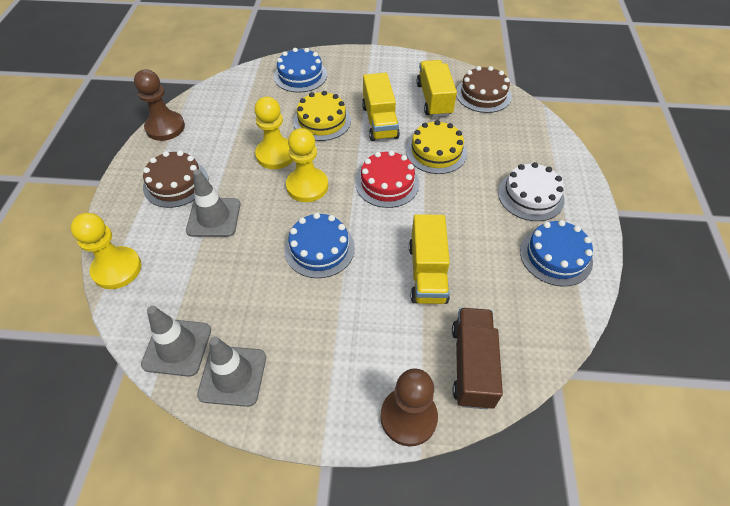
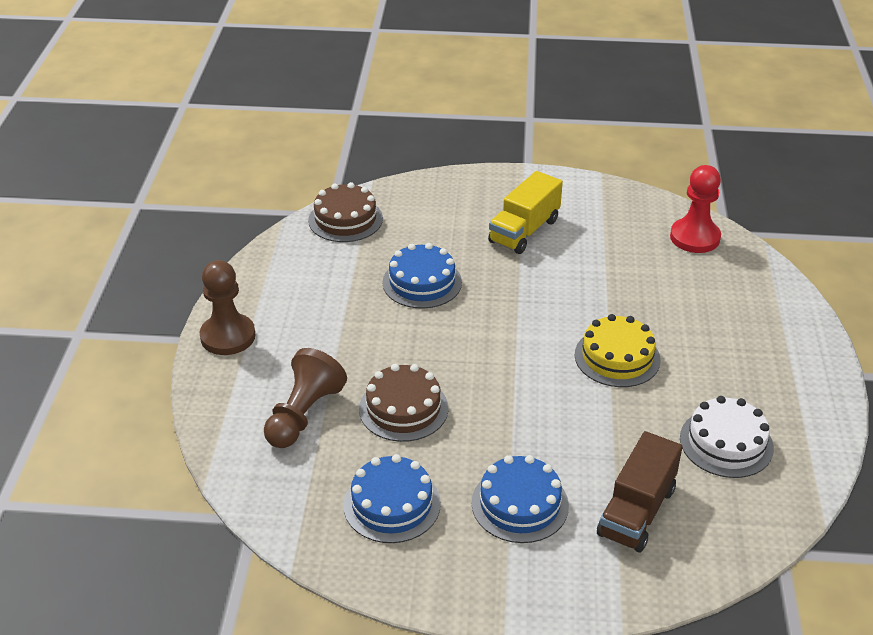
grey traffic cone: [141,306,211,377] [186,169,240,237] [197,336,266,407] = 3 -> none = 0
red cake: [355,150,419,208] = 1 -> none = 0
red pawn: none = 0 -> [670,165,721,253] = 1
yellow cake: [293,91,351,141] [406,120,467,174] = 2 -> [574,314,661,387] = 1
yellow pawn: [71,213,142,289] [254,97,293,169] [286,128,328,202] = 3 -> none = 0
yellow truck: [362,73,400,141] [409,214,450,304] [417,60,457,117] = 3 -> [488,171,563,254] = 1

